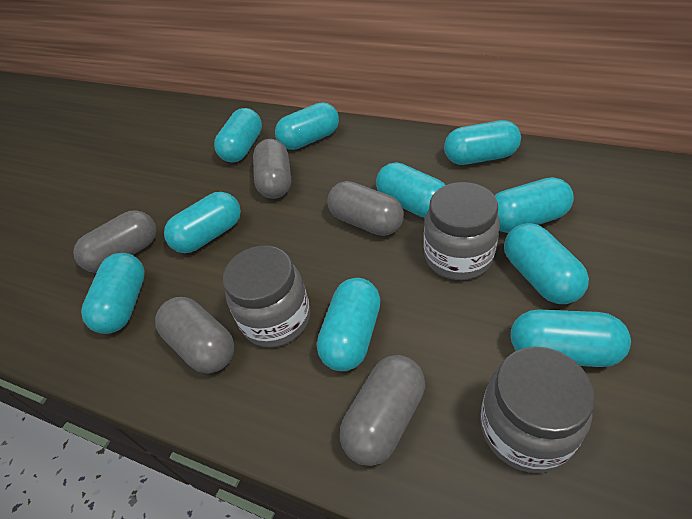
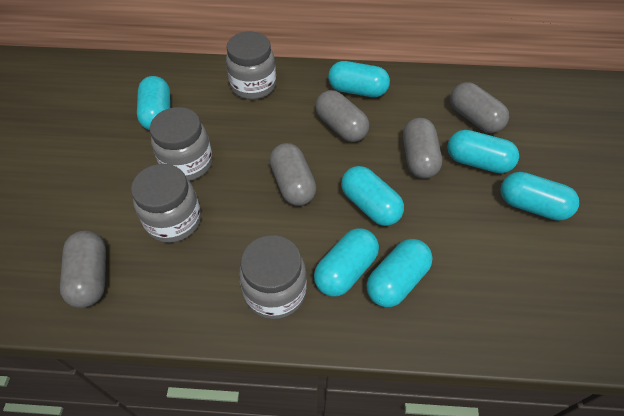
grey jar: [223,246,310,347] [424,182,500,280] [480,347,595,473] = 3 -> [131,164,201,243] [150,107,213,181] [226,32,276,100] [239,235,307,319] = 4
turquoise capsule: [81,253,145,334] [164,192,241,253] [214,108,262,163] [275,102,339,150] [317,278,381,371] [376,162,445,218] [444,120,521,165] [495,177,574,233] [504,223,589,304] [511,309,631,367] = 10 -> [137,76,170,130] [314,228,379,297] [328,61,390,97] [341,166,404,226] [366,239,433,307] [447,130,519,173] [500,172,579,221] = 7

